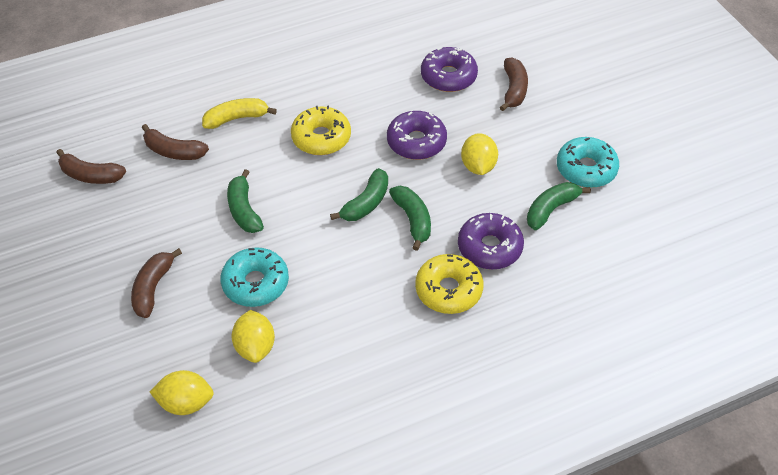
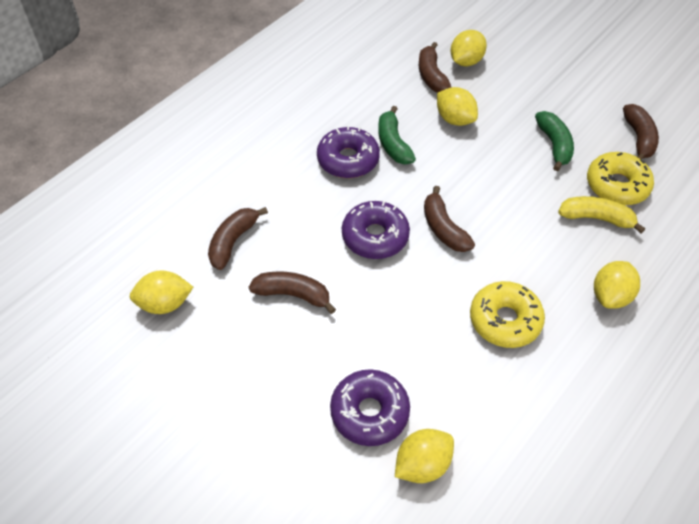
brown banana: [56,149,126,184] [131,248,182,318] [142,124,209,160] [500,57,528,111] = 4 -> [208,207,268,270] [249,271,336,314] [419,42,452,92] [424,186,475,252] [623,104,659,160] = 5
green banana: [227,169,264,233] [330,168,388,221] [389,186,431,251] [527,182,591,230] = 4 -> [378,106,416,164] [535,111,574,171] = 2
turquoise donut: [220,247,289,307] [557,137,619,188] = 2 -> none = 0
yellow lemon: [150,370,214,415] [232,310,275,363] [461,133,498,175] = 3 -> [130,271,193,314] [395,429,454,483] [437,87,478,126] [450,30,487,66] [594,261,640,309] = 5

